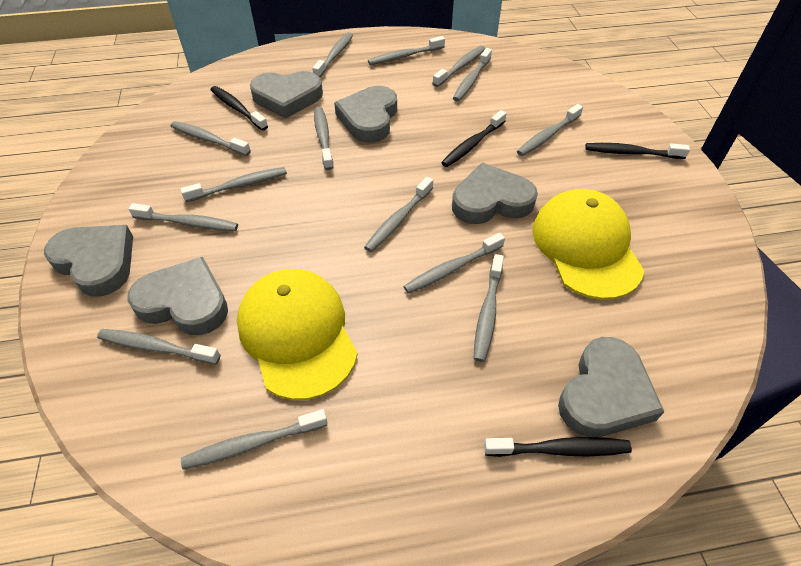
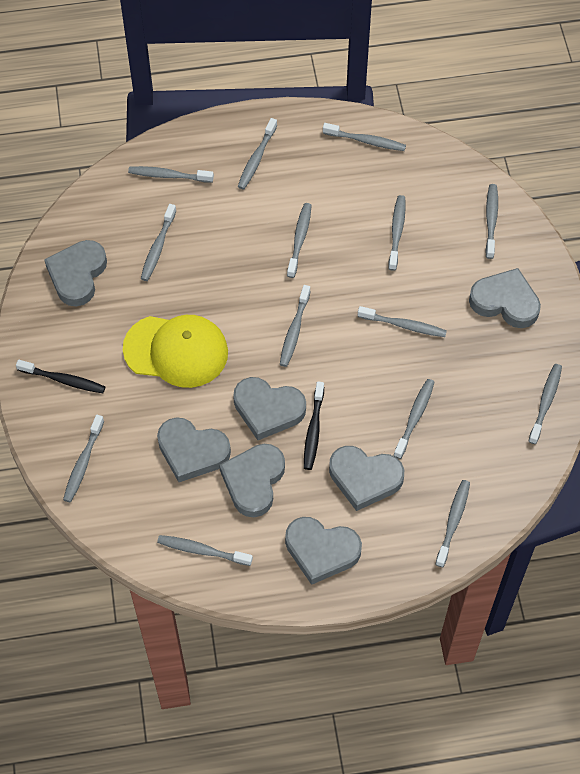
black toothbrush: [211,86,268,131] [441,110,507,167] [484,437,632,457] [585,143,690,159] = 4 -> [16,360,105,393] [304,382,324,470] = 2
grey heart: [44,225,133,297] [128,257,228,335] [250,71,323,119] [334,86,397,143] [452,163,538,224] [558,337,664,437] = 6 -> [44,240,107,307] [157,417,231,482] [219,444,285,517] [233,377,306,440] [285,517,362,585] [329,446,404,511] [469,268,541,328] = 7
yellow cap: [237,269,358,400] [532,189,645,300] = 2 -> [123,315,228,388] = 1

